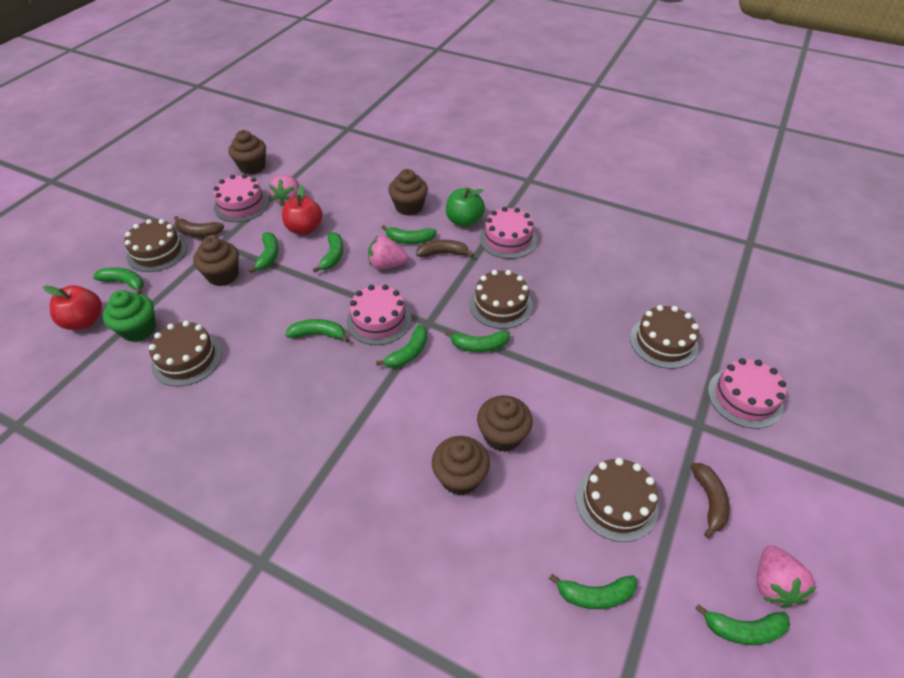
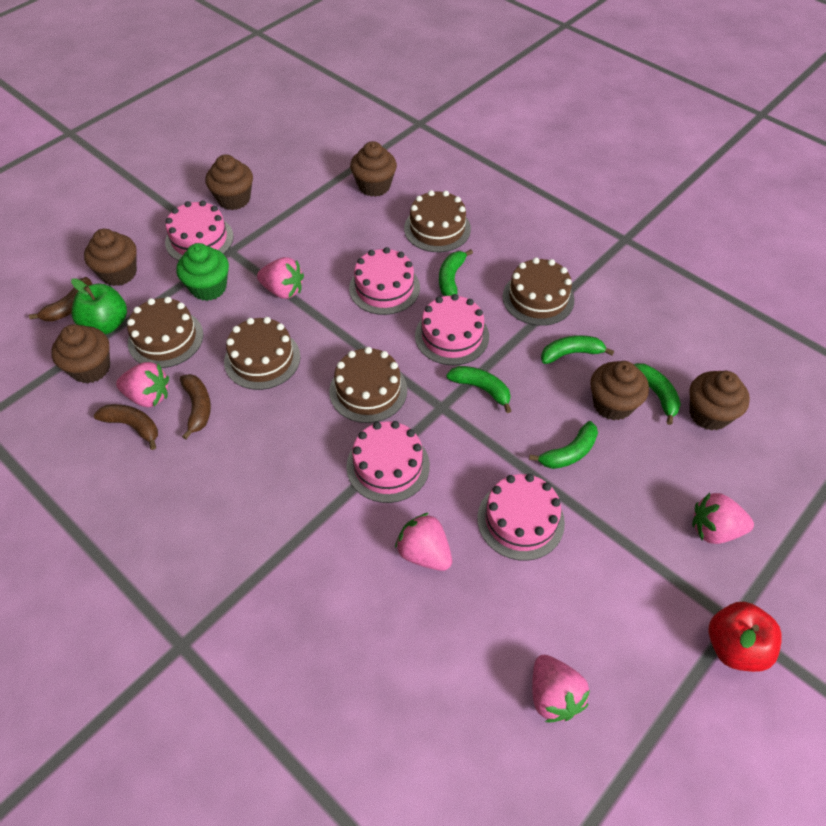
brown cupcake: [193,236,239,286] [229,130,266,175] [388,169,428,216] [432,436,490,495] [477,395,532,452] = 5 -> [51,324,110,383] [84,229,137,286] [205,154,253,210] [350,141,397,197] [590,361,649,421] [689,371,750,430] = 6
green banana: [93,267,144,294] [249,232,279,273] [285,319,350,342] [313,232,343,273] [376,325,427,368] [382,225,437,244] [445,331,510,352] [549,574,637,609] [695,604,790,645] = 9 -> [439,249,473,296] [446,366,511,413] [529,421,598,469] [541,335,614,364] [634,363,681,425] = 5
pink cake: [214,174,269,222] [347,285,411,345] [480,207,537,259] [708,358,786,429] = 4 -> [165,200,234,261] [346,421,430,503] [349,247,420,315] [415,294,489,365] [477,474,565,561] = 5
pink strawberry: [269,175,300,206] [368,235,408,270] [757,545,816,608] = 3 -> [116,362,169,407] [257,257,304,299] [395,513,452,571] [532,655,590,722] [692,492,754,544] = 5
red apple: [43,285,102,330] [282,185,322,235] = 2 -> [708,602,782,672] = 1

